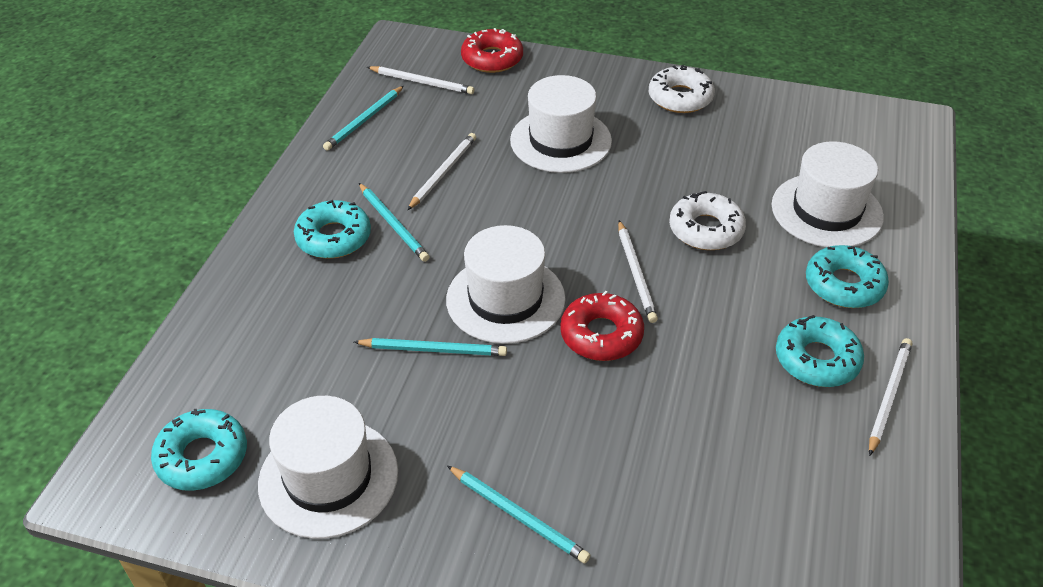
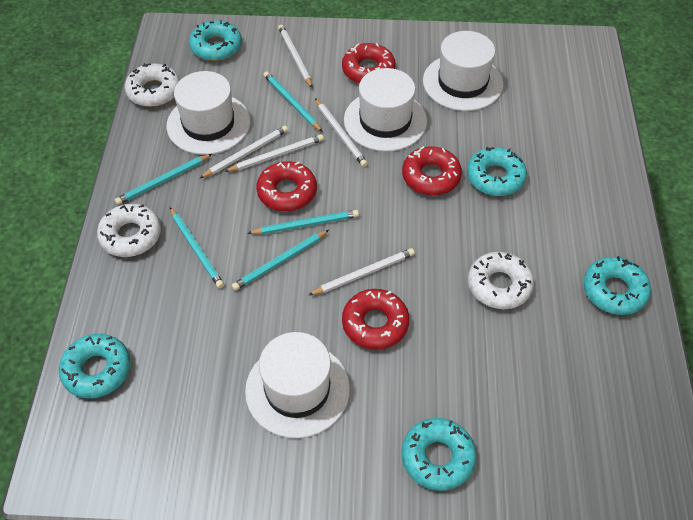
red donut: [461,28,523,73] [560,291,644,361] = 2 -> [256,161,317,211] [342,43,396,83] [342,289,409,350] [402,146,462,195] = 4
turquoise donut: [151,409,247,491] [294,200,371,259] [776,315,864,387] [806,245,889,308] = 4 -> [59,334,131,398] [189,20,242,61] [401,418,477,491] [467,147,527,196] [583,256,651,315] = 5
turquoise pencil: [323,86,404,151] [354,338,507,356] [359,183,430,262] [447,466,590,563] = 4 -> [115,154,212,205] [170,207,224,288] [231,230,329,291] [247,210,359,235] [263,71,323,132] = 5
white donut: [649,65,715,113] [669,191,746,250] = 2 -> [97,204,161,257] [125,63,180,107] [468,252,534,309] = 3
white pencil: [367,66,474,94] [408,133,476,210] [618,220,658,323] [869,338,912,456] = 4 -> [199,126,288,179] [224,134,324,172] [278,25,312,88] [309,248,415,295] [315,98,368,167] = 5

